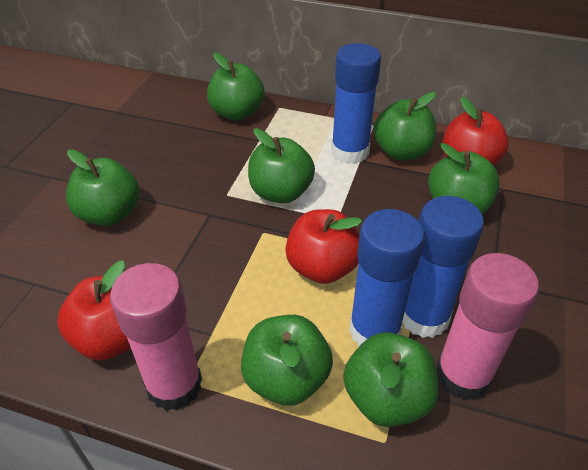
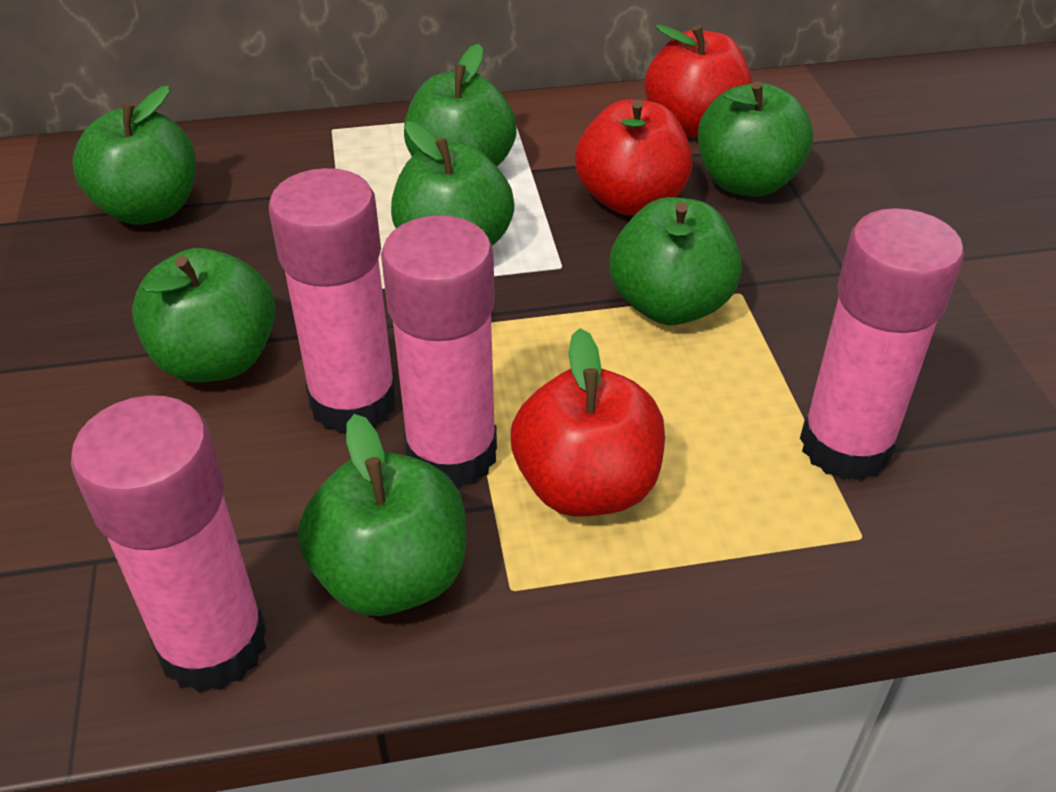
blue glue stick: [331,43,381,164] [349,209,425,346] [402,196,484,338] = 3 -> none = 0
pink glue stick: [110,263,202,411] [437,253,539,400] = 2 -> [71,395,267,693] [269,168,397,434] [381,215,497,489] [800,208,964,481] = 4

